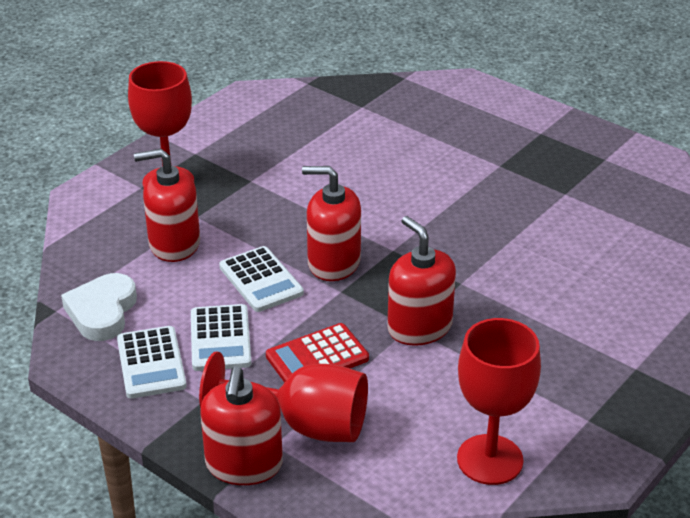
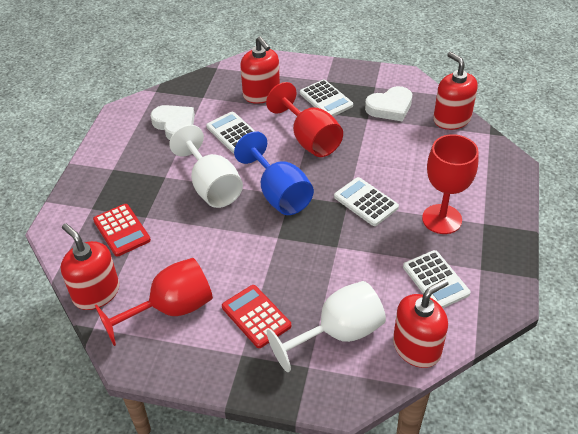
blue goblet: none = 0 -> [234,131,314,215] = 1
red calculator: [266,323,369,383] = 1 -> [93,204,151,257] [222,285,291,348] = 2
white calculator: [117,326,187,399] [191,304,252,371] [219,246,304,312] = 3 -> [206,112,255,153] [300,79,353,117] [334,177,399,226] [403,250,470,308] = 4
white goblet: none = 0 -> [169,125,243,208] [267,281,386,372] = 2
white heart: [61,273,137,341] = 1 -> [151,105,195,140] [365,86,412,122] = 2

